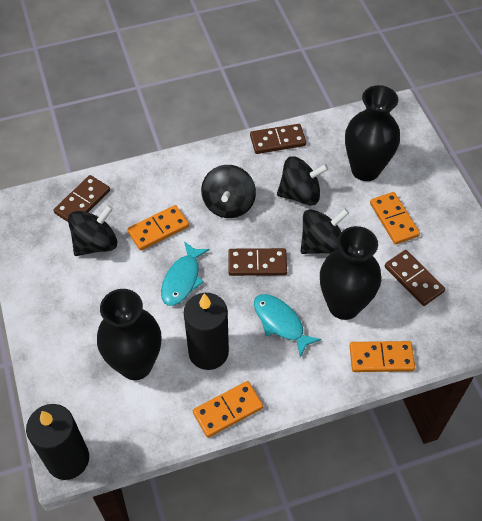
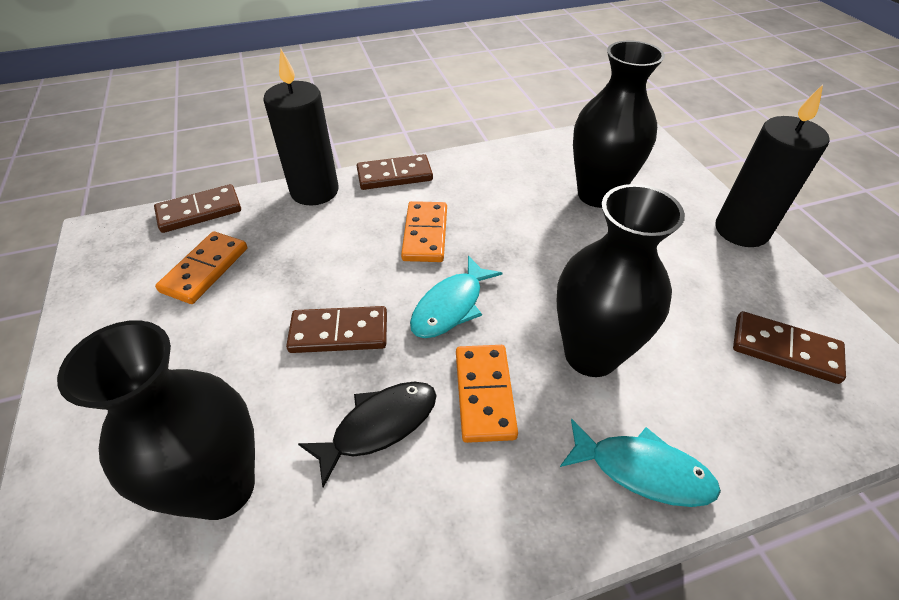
black fish: none = 0 -> [298,382,437,488] = 1
black spinning top: [68,205,117,256] [201,165,256,218] [277,156,328,206] [301,208,349,254] = 4 -> none = 0
orange domino: [127,205,189,251] [193,381,263,438] [350,341,415,372] [370,192,420,244] = 4 -> [155,231,247,304] [401,201,447,262] [456,345,518,443] = 3

